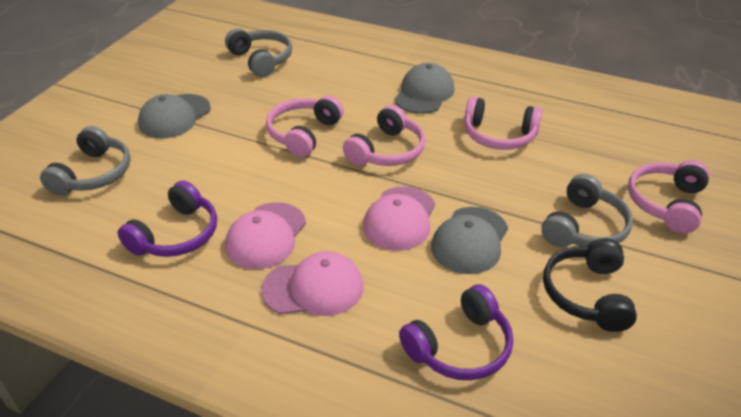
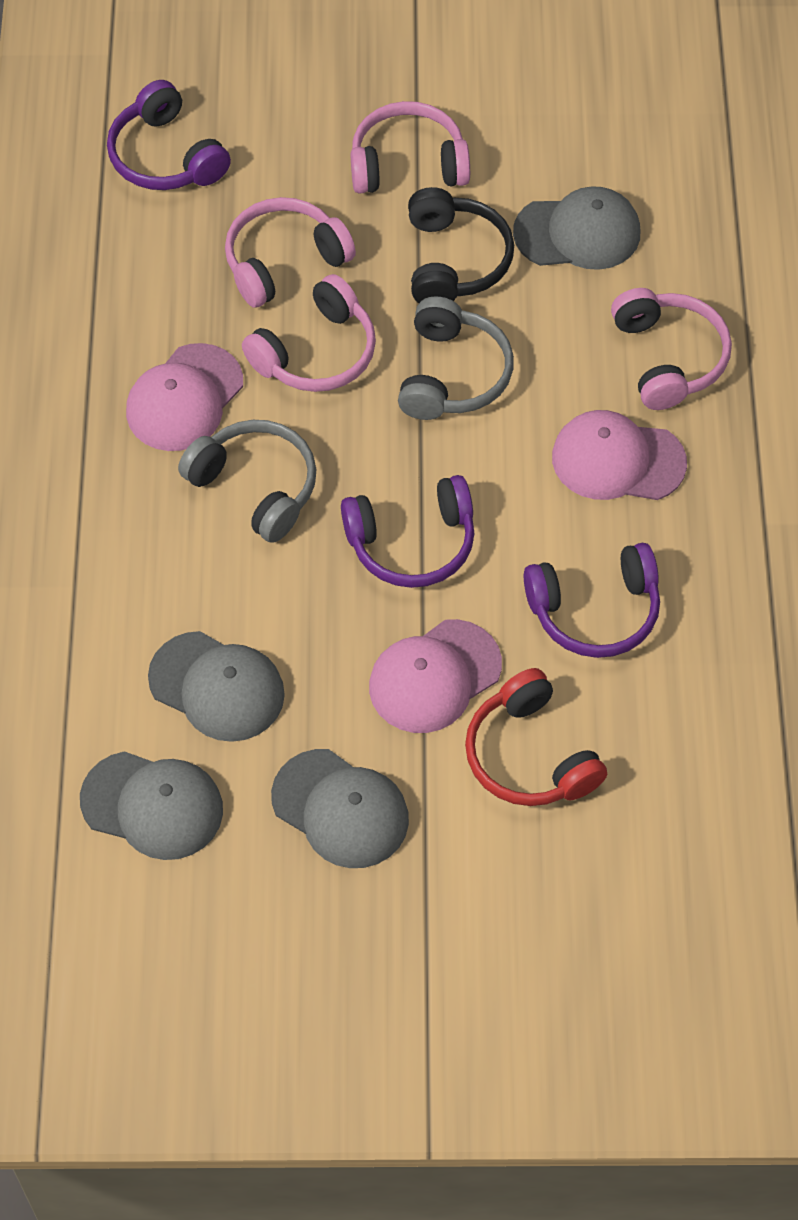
grey cap: [138,94,211,139] [395,63,454,114] [431,207,508,274] = 3 -> [80,751,223,860] [148,631,285,742] [271,749,409,868] [513,186,640,270] = 4
grey headphones: [40,126,131,196] [225,28,292,77] [541,174,633,247] = 3 -> [178,420,316,543] [398,296,514,420] = 2
purple headphones: [118,181,217,257] [399,284,513,380] = 2 -> [107,80,231,190] [341,475,474,588] [524,543,660,658] = 3
red headphones: none = 0 -> [465,668,607,806] = 1

